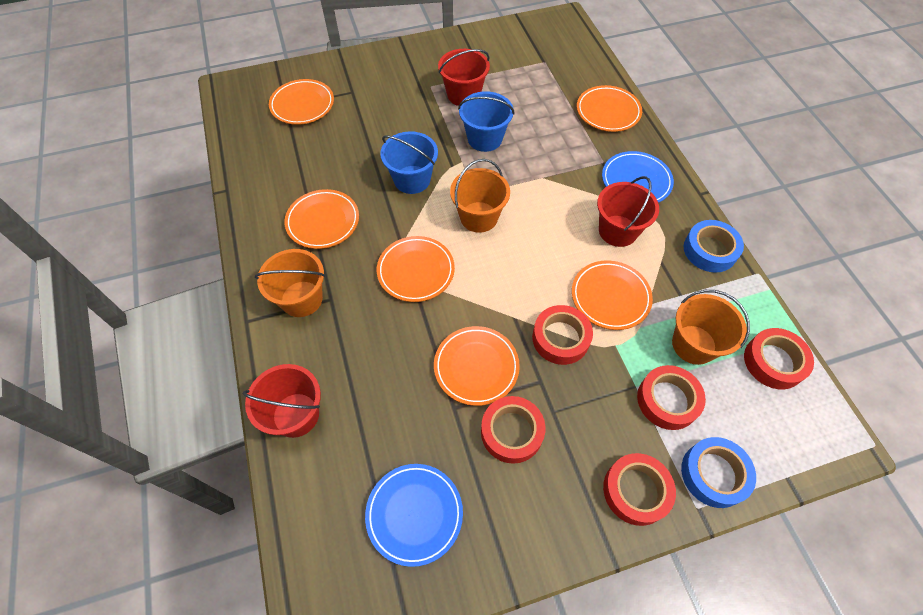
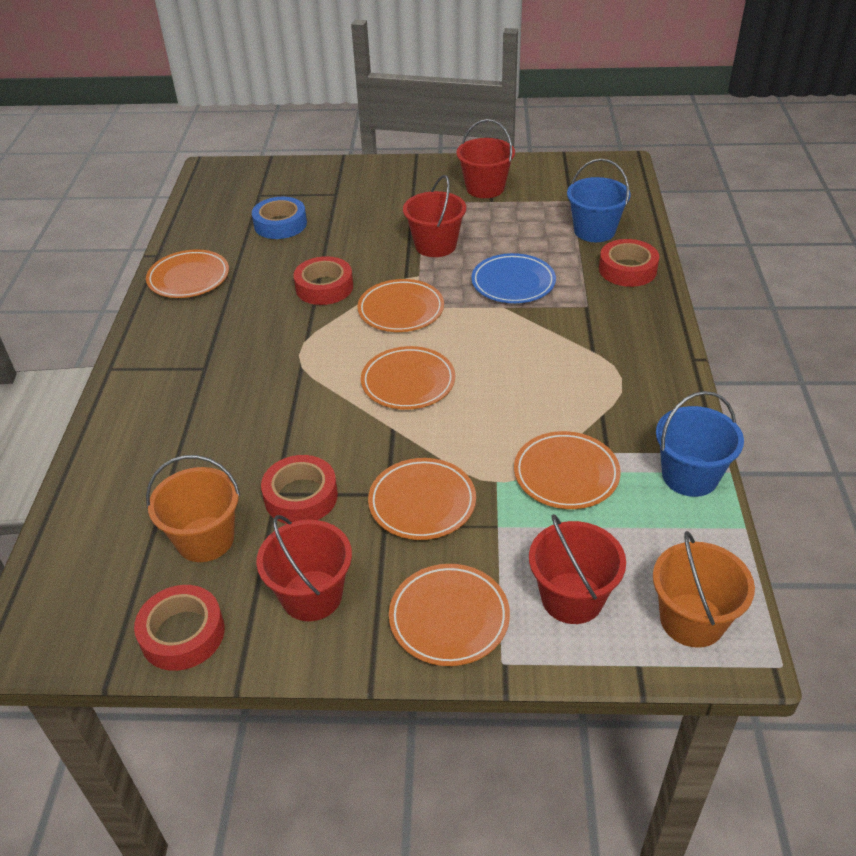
blue plate: [365,464,463,567] [602,151,674,203] = 2 -> [471,253,556,303] = 1
blue tape: [681,437,756,508] [684,220,744,273] = 2 -> [252,197,307,239] = 1
orange bucket: [255,249,325,317] [450,159,510,233] [672,290,750,365] = 3 -> [146,455,240,562] [653,531,755,648] = 2
red bucket: [243,364,321,438] [438,49,490,106] [597,176,659,247] = 3 -> [256,515,352,621] [403,175,466,257] [456,119,515,198] [529,514,626,624] = 4
red tape: [481,396,545,464] [532,305,593,365] [603,453,676,526] [637,365,706,430] [744,328,814,389] = 5 -> [134,585,225,671] [261,455,338,524] [293,256,353,305] [599,239,659,287] = 4

